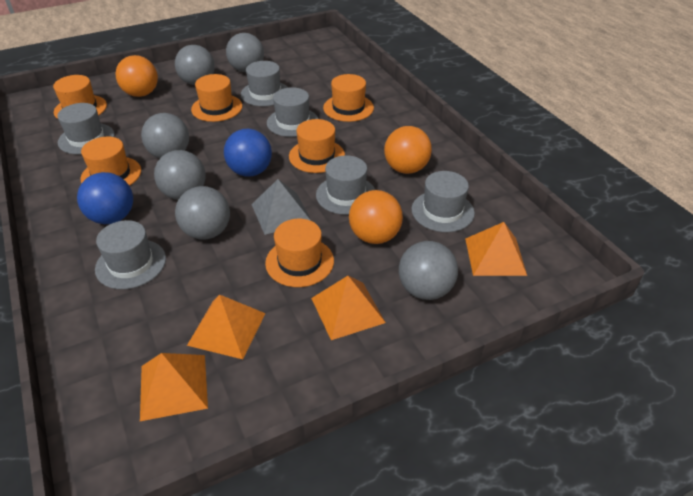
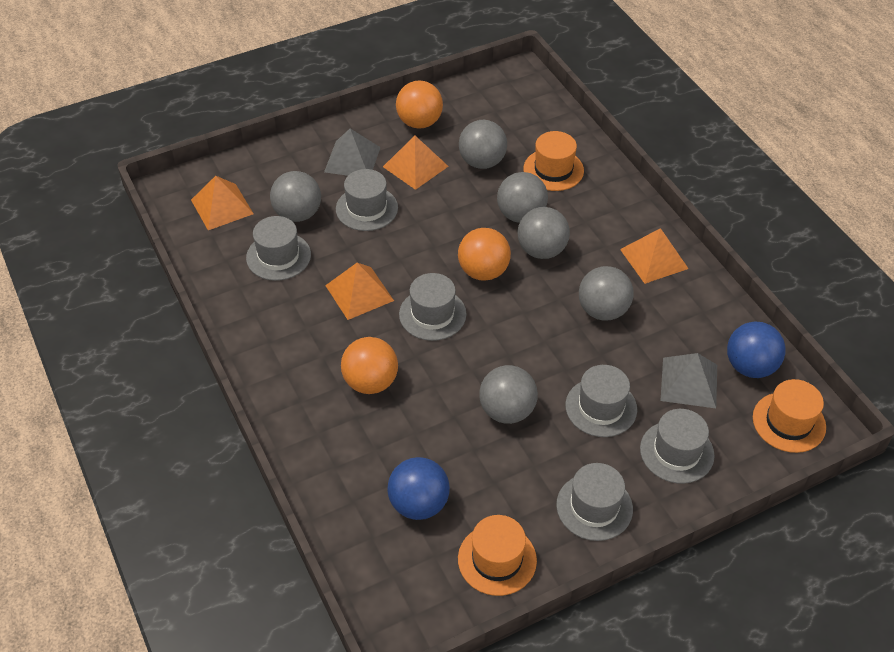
grey pyramid: [251,179,311,235] = 1 -> [324,129,381,176] [661,353,717,408] = 2
orange hat: [53,75,107,119] [81,137,141,186] [191,74,242,122] [265,219,334,287] [289,119,345,173] [323,74,374,122] = 6 -> [458,515,537,596] [523,131,584,191] [753,379,826,453] = 3

